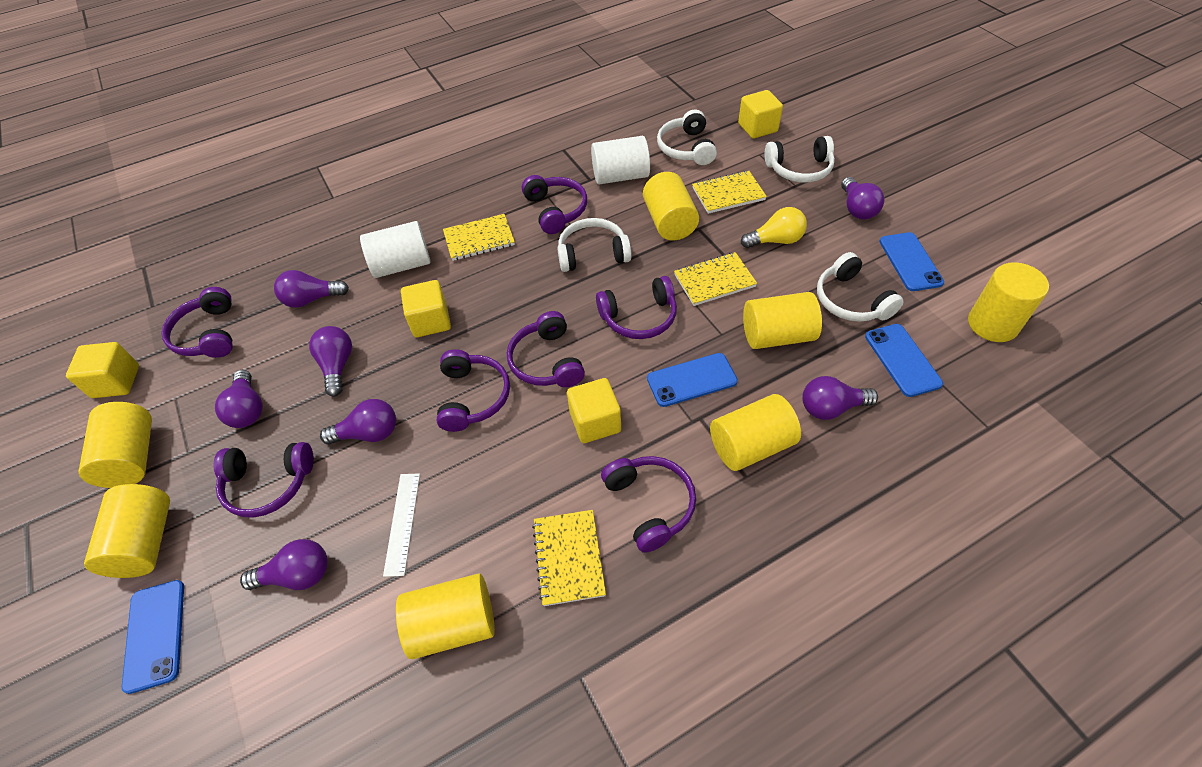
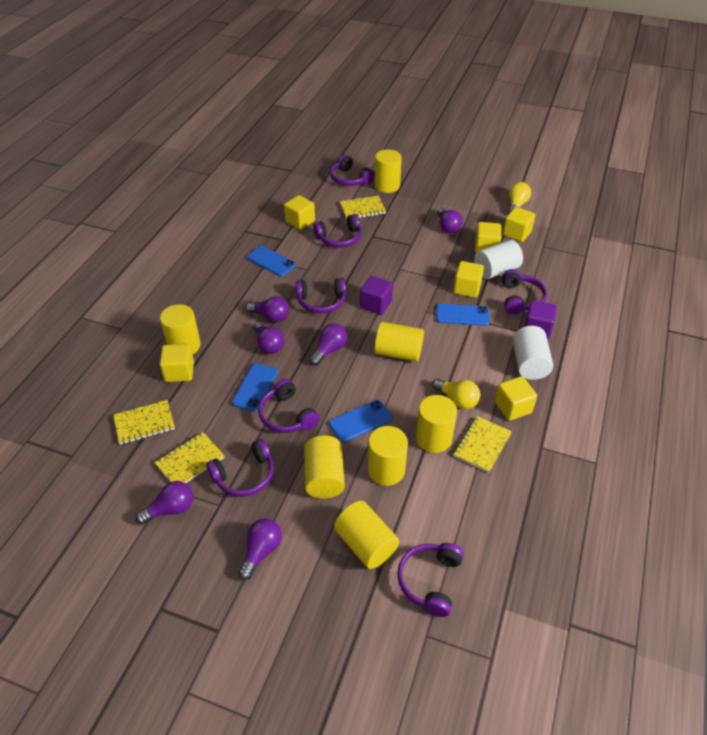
purple cube: none = 0 -> [360,276,393,315] [524,300,557,339] = 2
purple light bulb: [215,370,263,428] [240,539,328,590] [274,270,349,308] [309,326,352,396] [320,399,396,444] [802,376,878,420] [841,177,885,220] = 7 -> [136,481,193,524] [238,519,282,580] [246,296,289,322] [253,322,285,354] [309,323,347,366] [437,208,463,233] = 6
white headphones: [557,218,632,272] [657,110,717,165] [764,136,835,182] [817,252,904,322] = 4 -> none = 0
white ruler: [383,473,420,577] = 1 -> none = 0
yellow cube: [66,342,139,398] [401,280,451,337] [567,378,621,443] [738,90,783,139] = 4 -> [160,344,194,382] [284,195,315,230] [453,261,484,298] [475,222,502,253] [495,376,537,421] [503,207,535,242] = 6
yellow light bulb: [741,207,807,248] = 1 -> [432,378,480,409] [508,182,531,214] = 2

